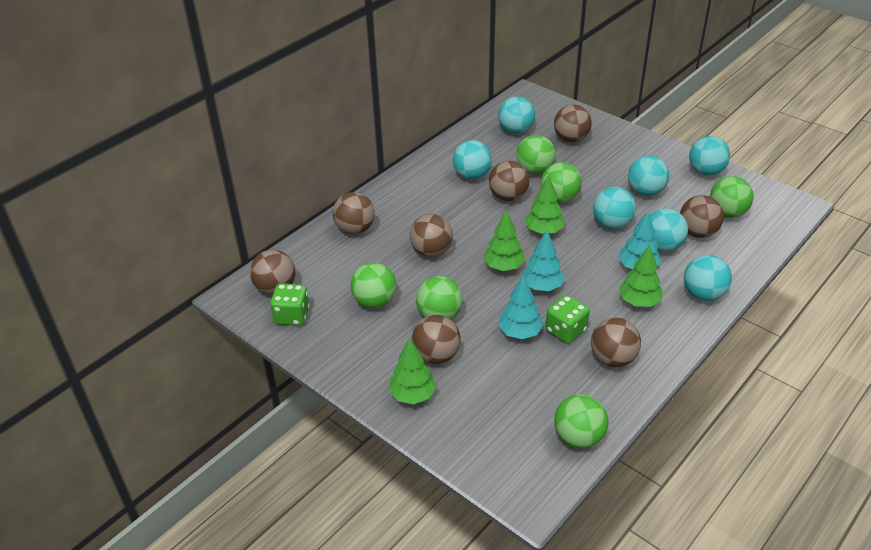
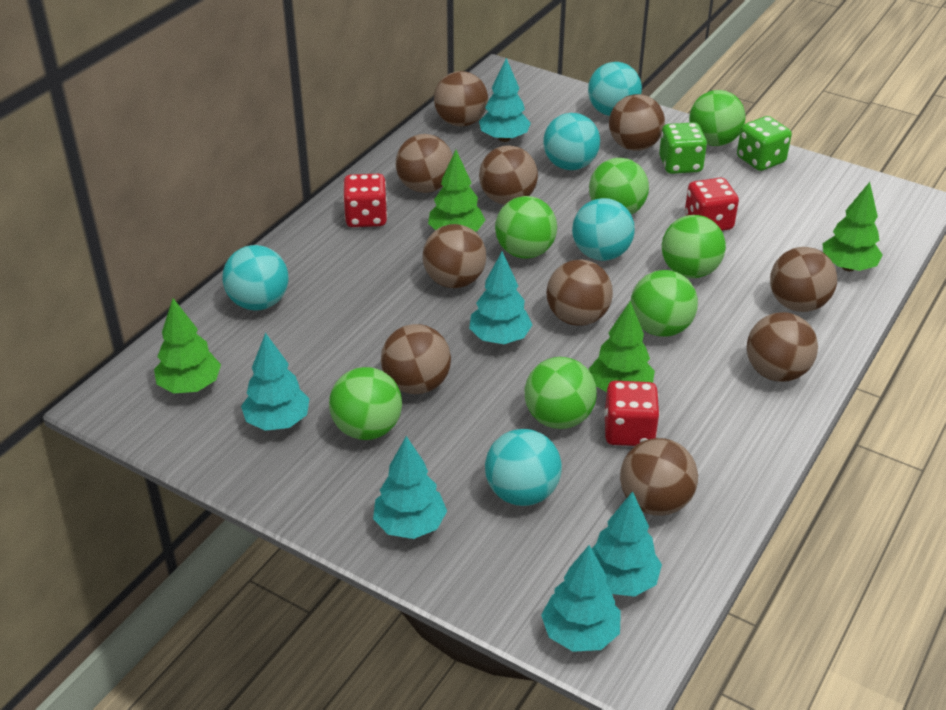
brown ball: [250,250,295,295] [333,192,375,234] [410,214,453,257] [412,315,461,364] [489,160,529,201] [554,105,592,142] [591,318,641,367] [680,195,724,238] = 8 -> [381,324,451,394] [396,134,453,193] [423,224,486,288] [434,71,488,126] [479,145,538,205] [547,260,613,326] [609,94,665,151] [620,438,698,516] [747,312,818,382] [770,247,837,312] = 10
green ball: [350,263,397,308] [416,276,463,320] [516,135,555,174] [541,162,582,203] [554,394,609,449] [710,176,754,218] = 6 -> [329,367,402,440] [495,196,557,259] [525,357,597,429] [589,158,649,215] [631,270,698,337] [662,215,726,278] [689,90,745,146] = 7
red dice: none = 0 -> [343,174,388,227] [604,381,660,446] [685,177,739,231] = 3
turquoise ball: [453,140,492,180] [498,96,535,134] [593,187,636,229] [628,155,669,196] [650,208,688,252] [684,255,732,301] [689,136,730,176] = 7 -> [222,245,289,310] [485,429,562,506] [543,113,600,170] [572,198,635,261] [588,62,642,116] = 5
turquoise tree: [498,275,543,339] [522,230,565,291] [618,211,661,269] = 3 -> [241,333,310,431] [373,436,447,539] [469,251,532,344] [479,58,531,142] [541,545,621,652] [591,491,662,597] = 6

